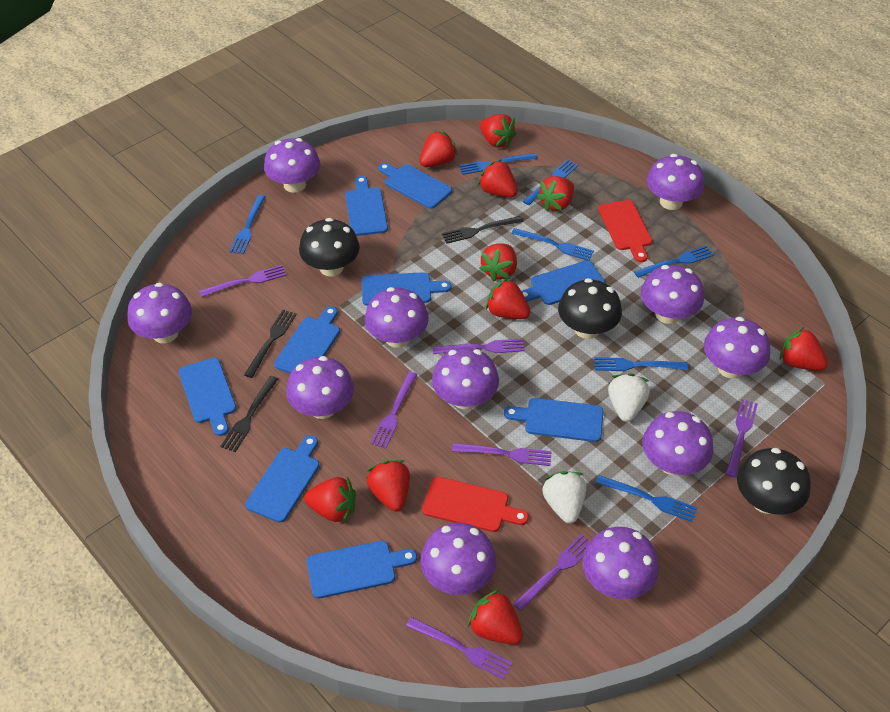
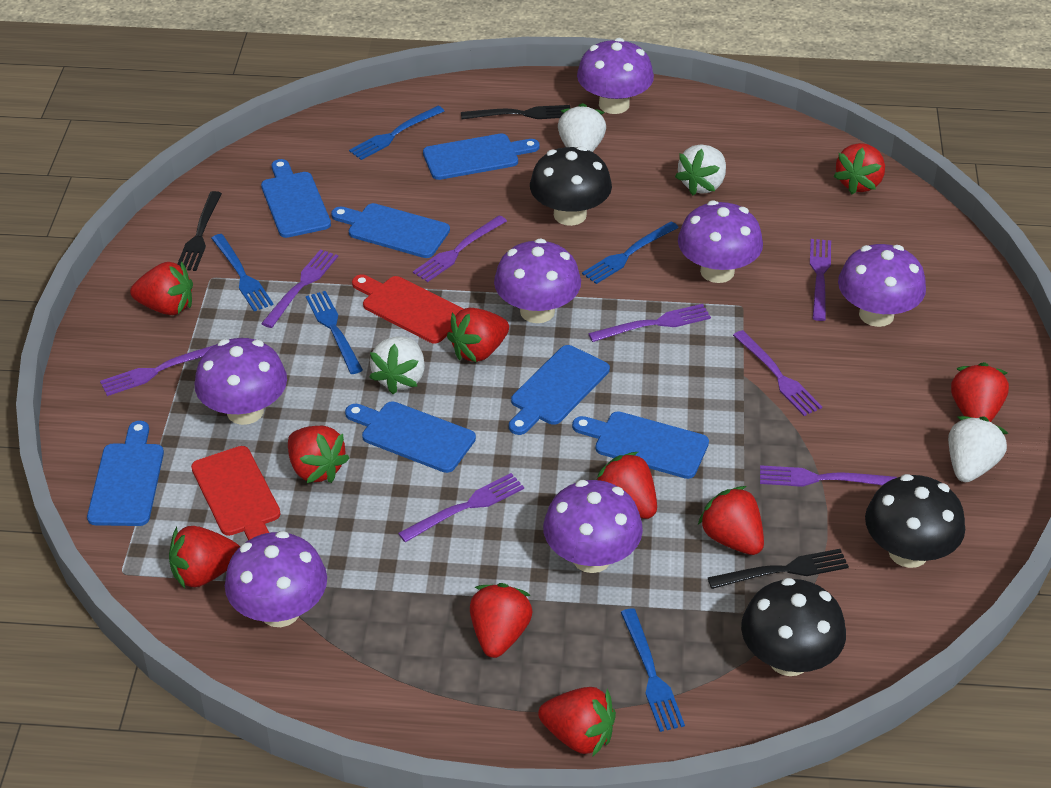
blue cutting board: [179,358,236,436] [245,435,320,523] [274,306,340,374] [307,541,417,598] [345,176,388,236] [362,272,451,306] [378,163,452,209] [504,398,603,442] [522,260,606,305] = 9 -> [87,421,164,526] [261,159,331,238] [331,203,450,258] [345,401,476,473] [423,134,540,180] [509,345,610,435] [572,411,709,479] = 7
blue fork: [230,195,266,254] [459,153,537,175] [511,228,594,261] [523,159,578,205] [594,357,688,371] [596,475,697,522] [634,246,714,278] = 7 -> [211,234,274,311] [306,291,363,374] [349,106,444,160] [582,222,679,284] [621,608,685,732] = 5
purple fork: [199,265,286,297] [370,372,418,449] [406,617,512,680] [432,338,525,354] [452,443,552,466] [513,534,590,611] [726,399,758,478] = 7 -> [100,345,215,396] [261,249,338,328] [398,473,524,542] [413,215,507,282] [588,304,711,342] [733,330,822,416] [760,465,897,487] [810,239,831,321] = 8
purple mushroom: [127,283,192,343] [264,138,320,193] [286,356,354,419] [365,287,429,348] [420,523,497,595] [432,347,499,410] [582,527,659,599] [641,265,704,324] [643,411,713,475] [647,154,704,210] [704,317,770,379] = 11 -> [194,338,287,425] [225,531,327,627] [494,239,581,323] [543,480,643,573] [577,38,654,114] [678,200,763,283] [838,244,926,327] = 7
white strawberry: [542,471,586,523] [608,373,650,422] = 2 -> [369,336,425,394] [558,103,606,152] [675,144,726,196] [948,416,1008,482] = 4

